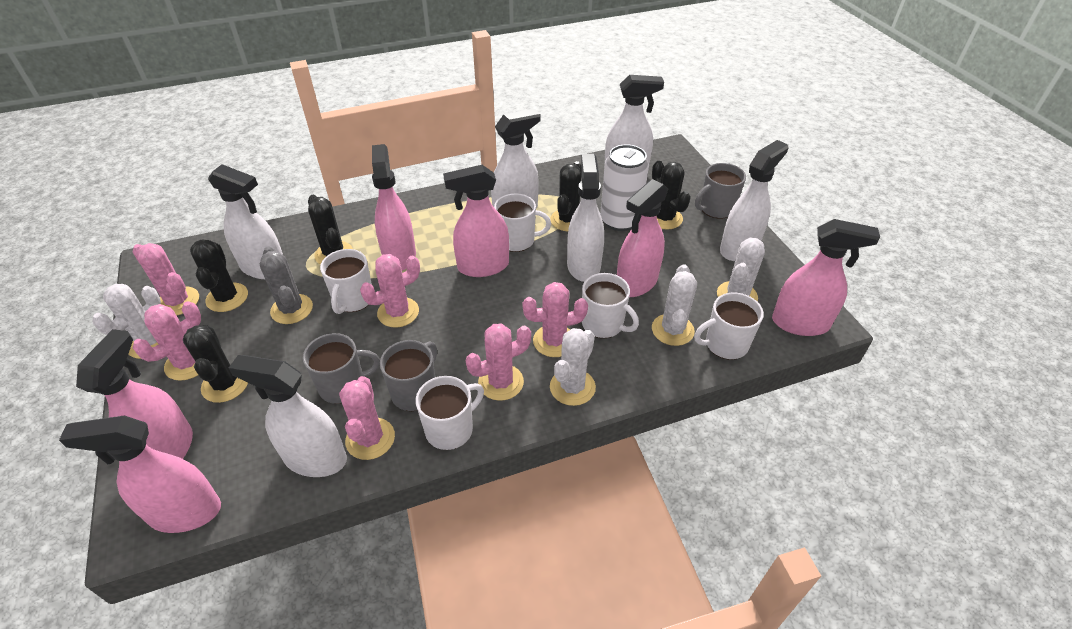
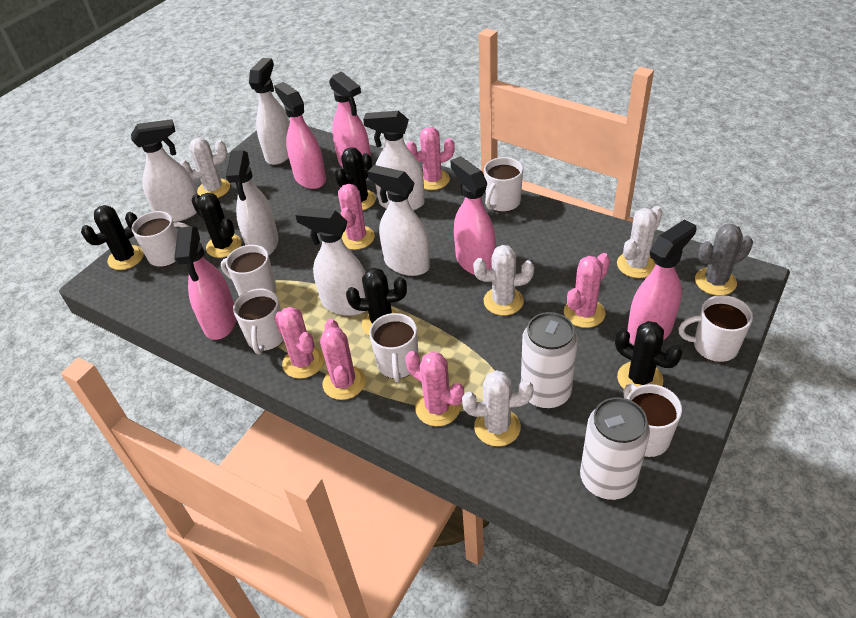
grey mug: [303,333,380,404] [380,340,437,411] [695,163,746,219] = 3 -> none = 0
pink spray bottle: [59,415,221,533] [76,329,193,459] [372,144,416,270] [443,165,509,277] [617,179,668,297] [772,219,880,336] = 6 -> [174,226,237,340] [274,82,326,189] [329,71,371,167] [450,156,496,275] [627,219,696,345] = 5
white can: [600,144,649,231] = 1 -> [521,312,578,409] [580,398,650,500] = 2
white mug: [320,249,372,314] [415,376,484,450] [494,193,551,252] [582,273,639,338] [694,292,764,360] = 5 -> [132,211,189,267] [221,245,276,296] [233,289,284,354] [369,313,418,383] [484,157,523,212] [624,384,682,457] [678,295,753,362] = 7

